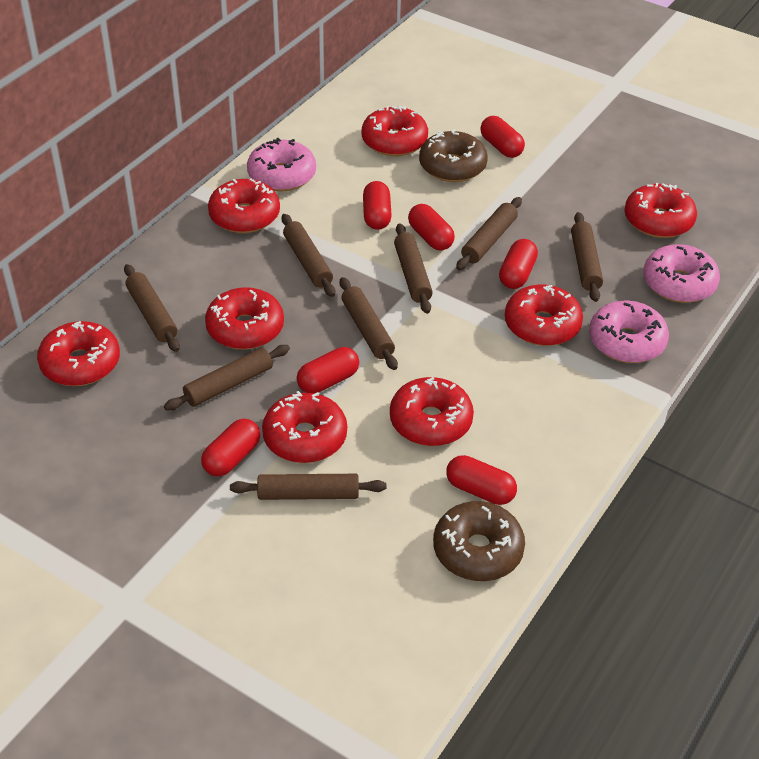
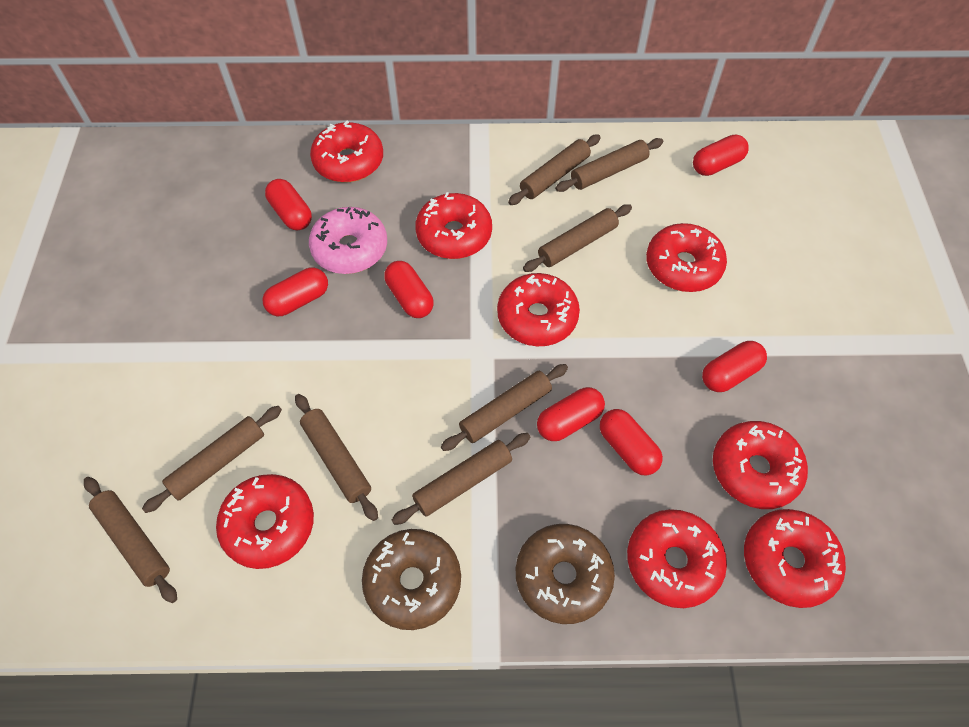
pink donut: [247,138,316,192] [589,301,669,363] [643,244,720,303] = 3 -> [309,207,387,274] = 1

